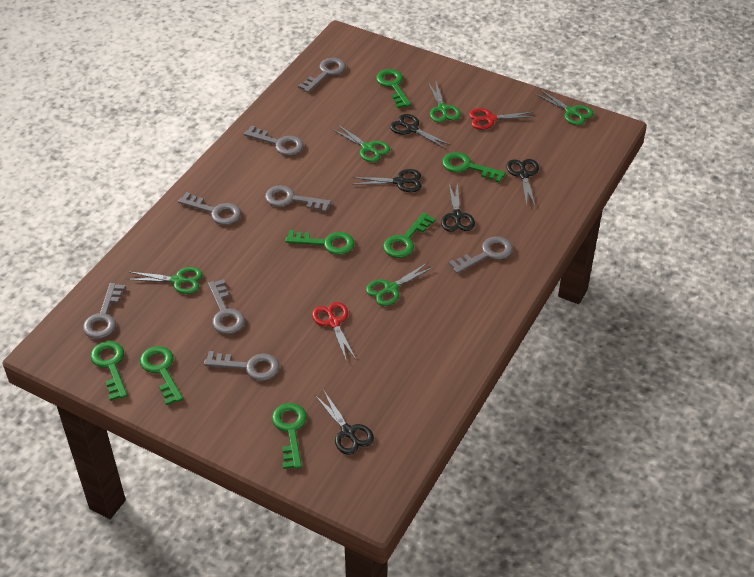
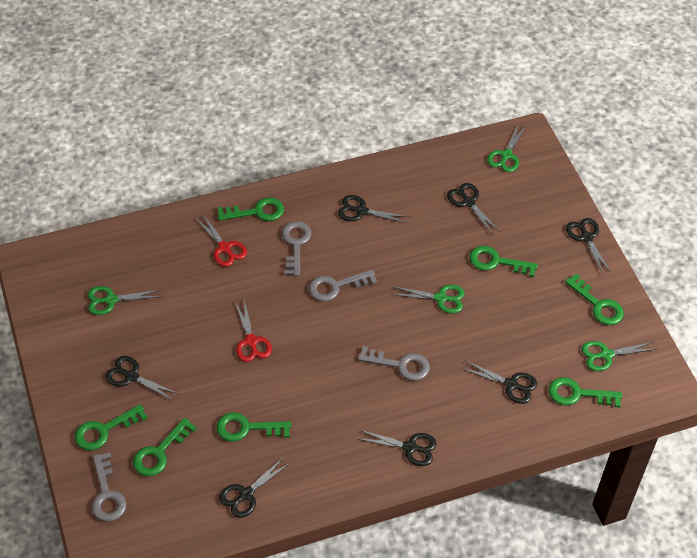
black scissors: [315,391,374,455] [352,169,422,192] [390,114,451,149] [441,182,475,232] [507,159,539,207] = 5 -> [105,356,179,401] [219,457,290,518] [338,195,409,223] [359,430,437,466] [447,183,500,235] [461,361,537,404] [566,218,611,274] = 7
green scissors: [126,267,203,294] [332,124,390,162] [366,262,434,306] [428,80,461,123] [534,89,594,125] = 5 -> [87,286,162,315] [391,285,465,313] [487,123,526,172] [582,341,657,371] = 4
grey key: [83,283,126,339] [178,192,241,225] [204,351,279,381] [208,279,245,334] [244,125,304,156] [265,185,331,212] [298,58,346,93] [449,236,513,274] = 8 -> [92,452,127,522] [282,221,312,276] [309,270,377,301] [358,346,430,381] = 4

